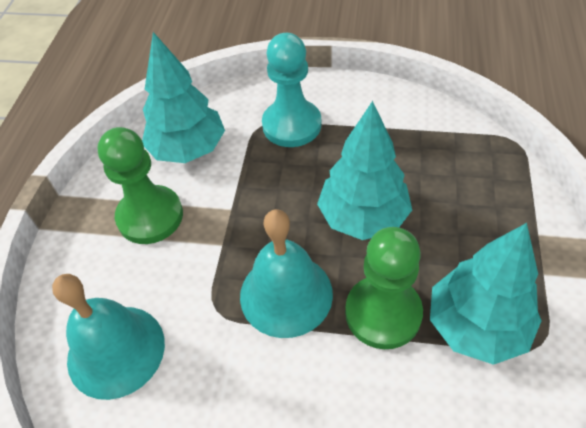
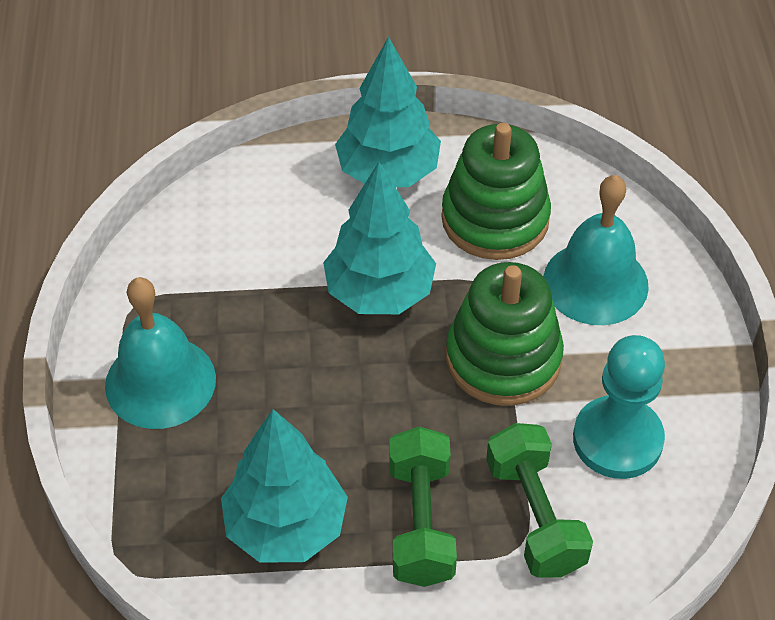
green dumbbell: none = 0 -> [389,426,457,587] [486,423,593,578] = 2
green pawn: [98,127,183,244] [345,227,423,349] = 2 -> none = 0
green stacking toy: none = 0 -> [441,123,551,260] [446,262,564,406] = 2

